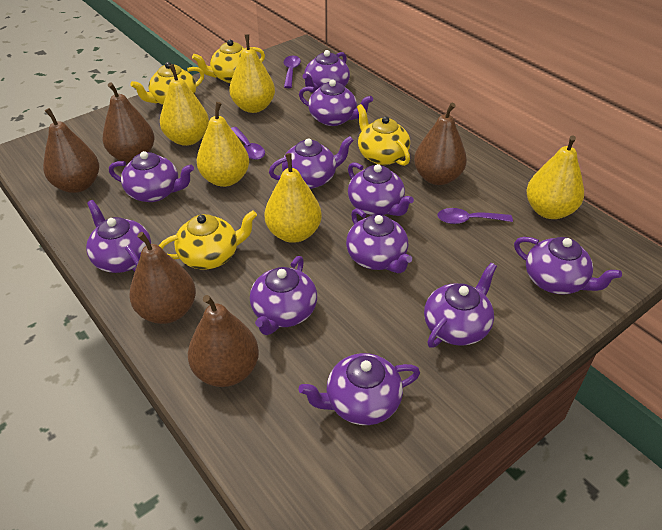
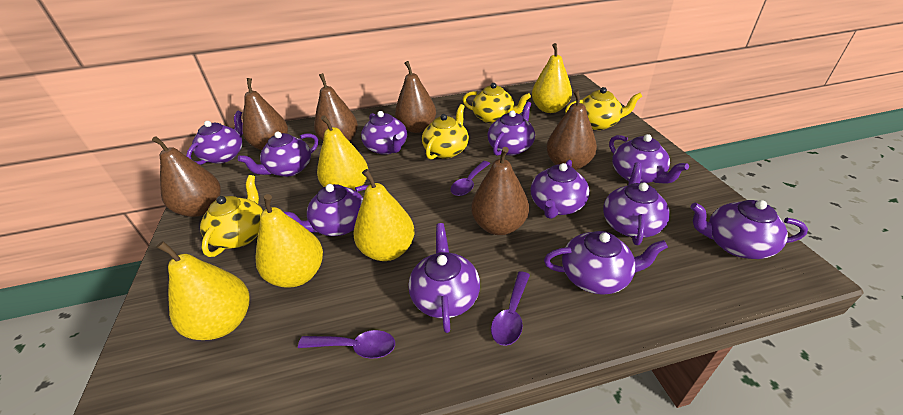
brown pear: [43,108,99,193] [102,82,154,163] [129,232,196,324] [188,295,259,387] [414,103,467,185] = 5 -> [152,136,221,217] [242,78,288,150] [314,73,358,142] [395,61,436,133] [471,147,529,235] [546,89,597,170] = 6

